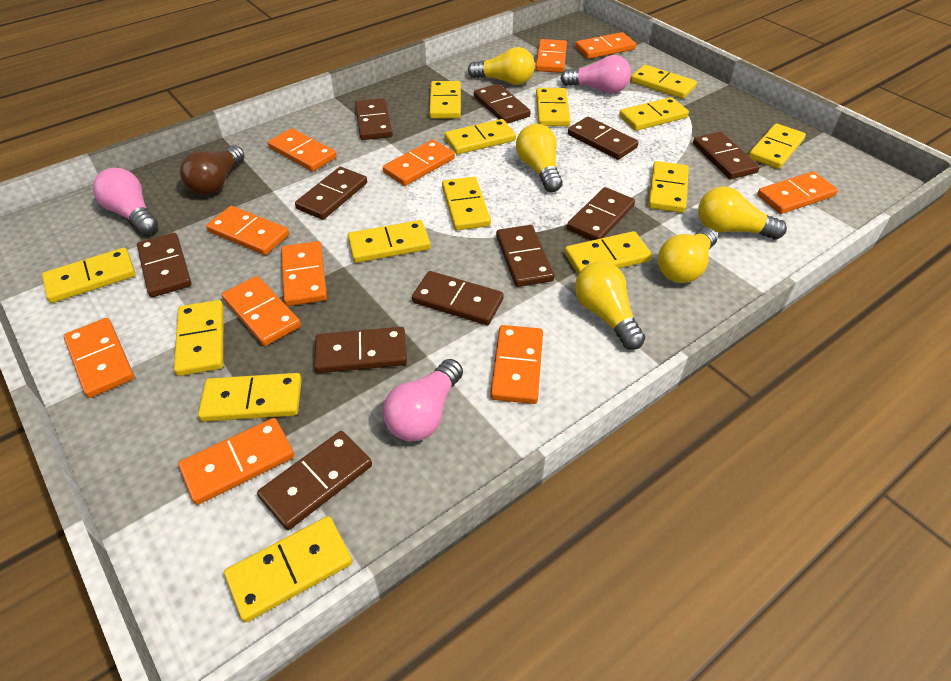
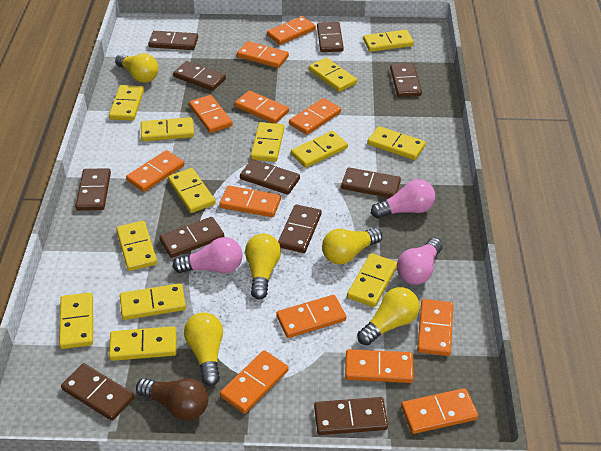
orange domino: [64,318,134,398] [178,418,294,505] [206,206,289,255] [222,276,301,346] [268,128,336,172] [281,241,327,306] [383,140,455,186] [490,325,543,404] [535,39,567,73] [575,32,636,59] [757,171,838,214] = 11 -> [126,150,184,192] [189,95,233,133] [219,186,281,217] [220,350,288,414] [235,90,289,123] [237,41,289,68] [267,16,316,45] [276,295,346,338] [289,98,341,135] [345,349,414,383] [401,388,478,434] [417,299,453,356] = 12
yellow domino: [42,248,136,303] [174,300,224,376] [198,373,302,422] [224,516,353,623] [347,220,431,263] [429,81,461,119] [442,177,491,230] [444,119,516,155] [536,88,571,126] [565,231,652,275] [619,97,689,131] [631,65,697,99] [648,161,689,213] [749,123,806,169] = 14 -> [59,292,93,349] [109,85,144,121] [109,326,177,361] [116,221,157,271] [120,283,186,320] [141,117,194,141] [168,168,216,213] [251,122,284,162] [291,131,348,168] [309,58,357,92] [347,253,397,307] [363,30,414,52] [367,126,426,160] = 13

